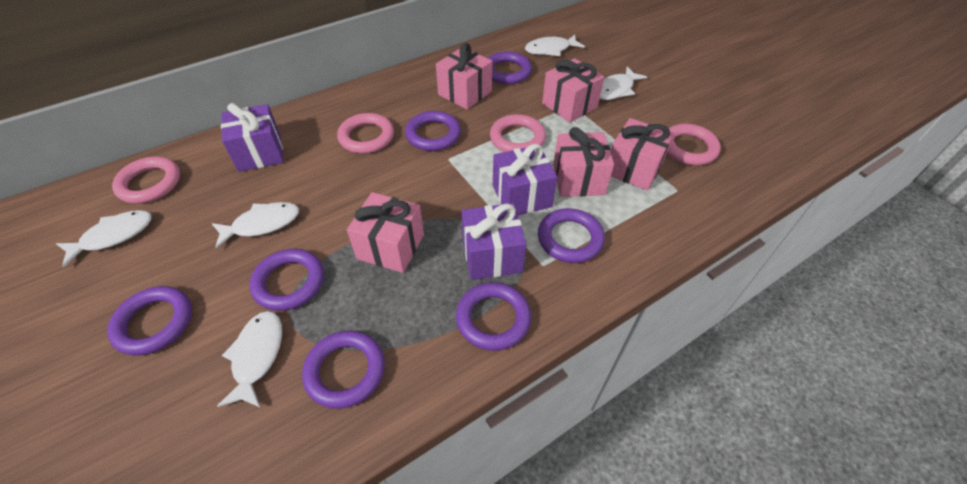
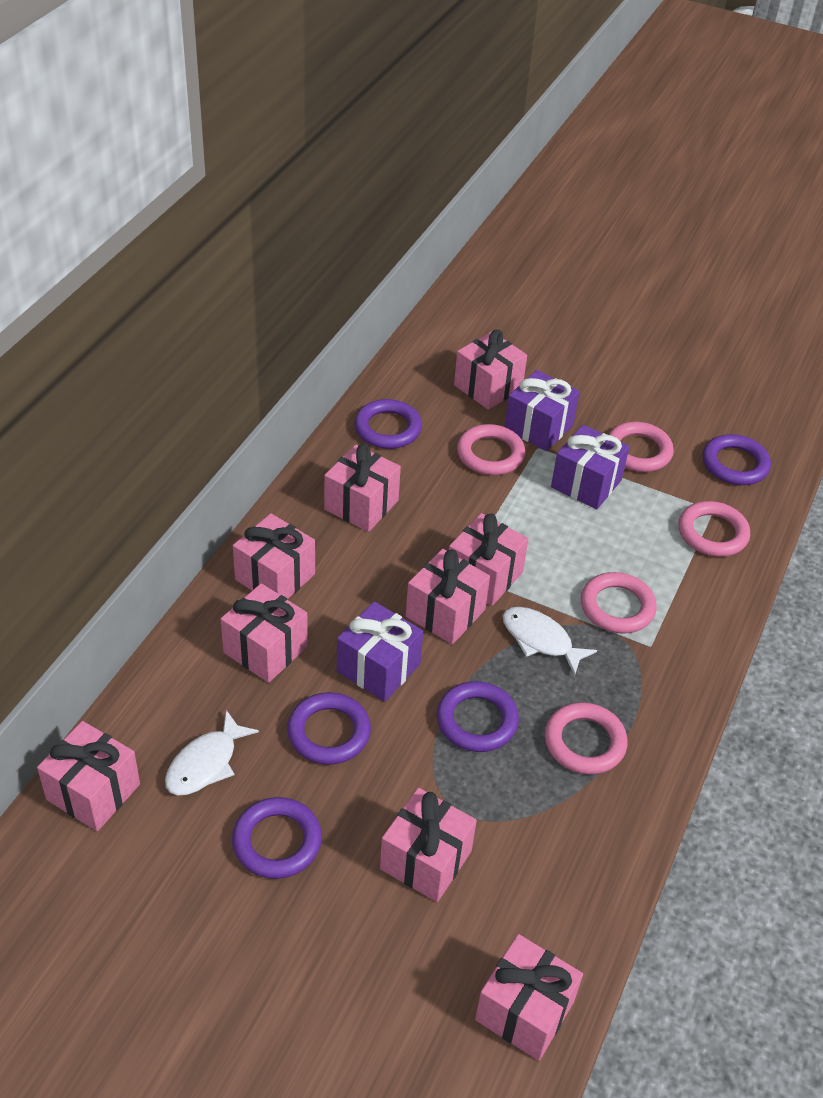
pink gift: [347,192,424,273] [436,43,492,110] [542,58,604,123] [553,127,614,197] [611,118,674,191] = 5 -> [37,721,140,831] [221,583,308,683] [233,513,315,599] [324,444,401,532] [380,788,477,902] [406,549,490,644] [449,513,528,606] [454,330,527,410] [475,934,583,1061] = 9
pink ring: [112,157,180,203] [337,113,394,154] [490,114,546,152] [667,124,721,165] = 4 -> [457,424,525,475] [545,702,627,775] [581,572,657,634] [609,422,674,472] [679,501,750,557] = 5
purple ring: [107,286,192,356] [250,249,324,311] [302,330,385,409] [405,111,461,151] [456,282,531,351] [488,51,532,84] [538,208,605,263] = 7 -> [232,797,322,879] [287,692,371,765] [354,399,422,449] [437,681,519,752] [703,434,771,485] = 5
white fish: [56,210,152,267] [211,202,299,249] [217,311,282,408] [525,35,585,56] [600,67,647,100] = 5 -> [165,710,259,796] [503,607,597,676] = 2

